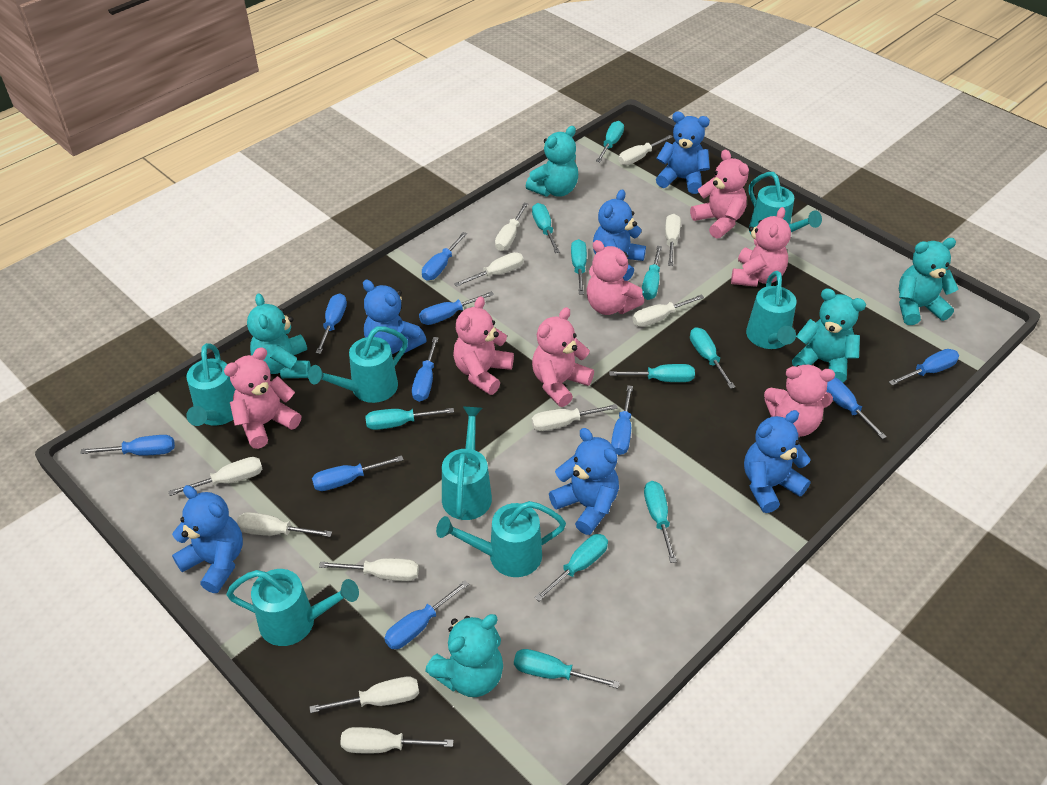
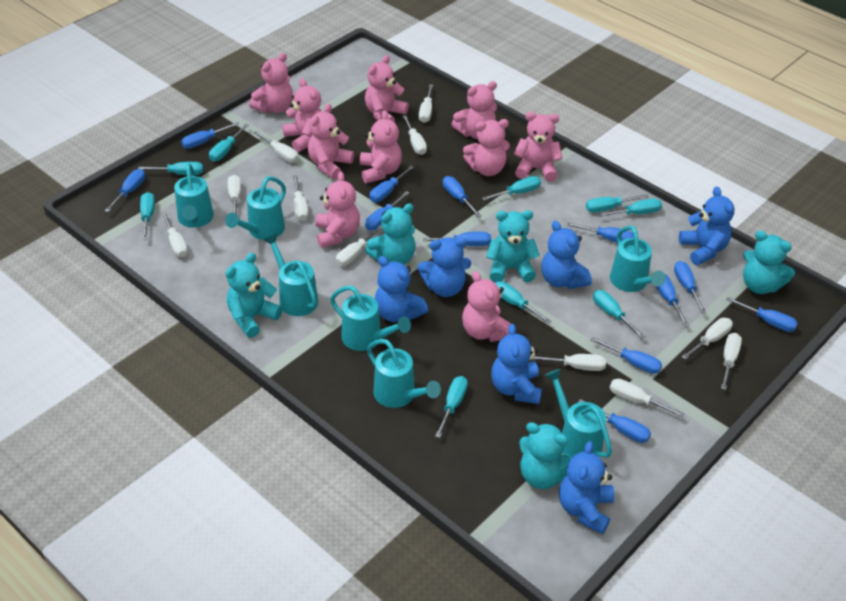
blue screwdriver: [80,435,175,455] [312,455,404,491] [316,294,347,354] [384,580,469,649] [412,337,439,402] [419,291,494,325] [422,232,467,280] [611,385,633,455] [826,377,887,439] [889,349,959,386] = 10 -> [105,169,145,212] [181,122,239,149] [365,191,410,230] [369,166,414,202] [423,232,491,246] [443,176,481,218] [567,222,634,242] [578,399,651,443] [591,337,662,374] [656,274,689,326] [674,261,707,314] [726,297,798,332] = 12
pink teddy bear: [224,347,301,449] [453,296,514,395] [532,307,594,407] [586,240,644,315] [690,150,749,239] [731,207,791,287] [764,365,835,437] = 7 -> [249,53,293,113] [282,78,321,152] [308,104,354,179] [316,172,360,248] [360,110,402,183] [365,55,409,122] [451,81,497,139] [462,271,512,342] [463,119,510,176] [514,112,563,182] = 10
turquoise screwdriver: [365,408,454,430] [514,649,619,689] [532,203,560,253] [534,534,608,601] [571,239,587,294] [596,121,624,162] [609,364,695,382] [642,246,662,300] [644,481,677,563] [690,327,735,389] = 10 -> [138,162,203,175] [140,192,155,240] [209,124,249,162] [435,376,468,438] [482,176,541,201] [495,281,551,324] [586,194,648,213] [593,290,645,339] [599,199,662,217] = 9

